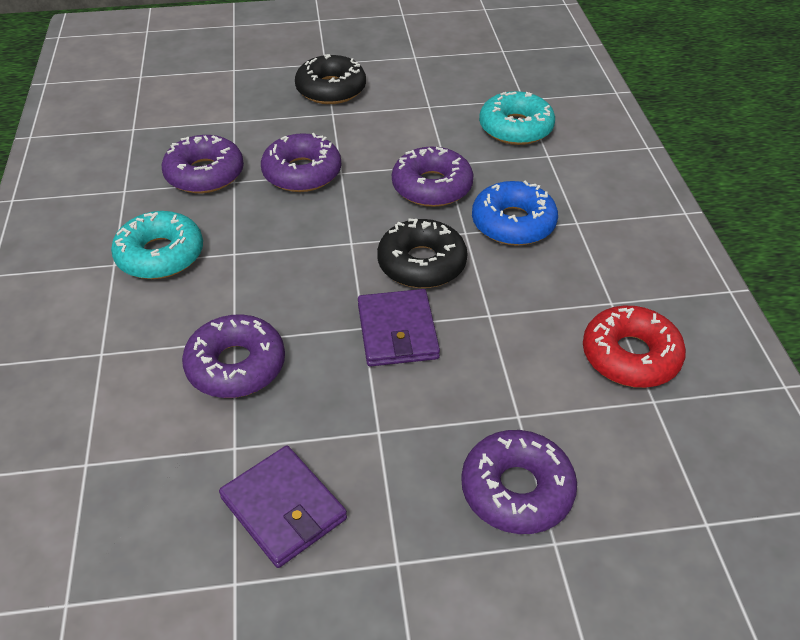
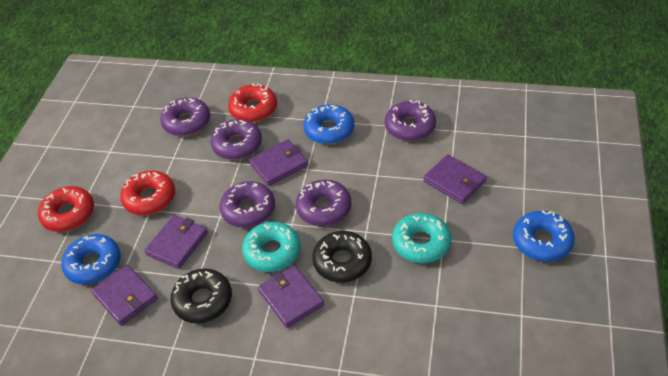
blue donut: [472,180,558,246] = 1 -> [61,234,121,285] [303,104,354,144] [513,211,575,262] = 3
purple wallet: [219,446,347,568] [358,289,440,367] = 2 -> [91,265,158,326] [144,215,208,269] [249,140,308,186] [258,265,324,328] [424,155,487,204] = 5
red donut: [583,306,686,388] = 1 -> [38,186,94,232] [120,171,175,215] [228,84,277,122] = 3

